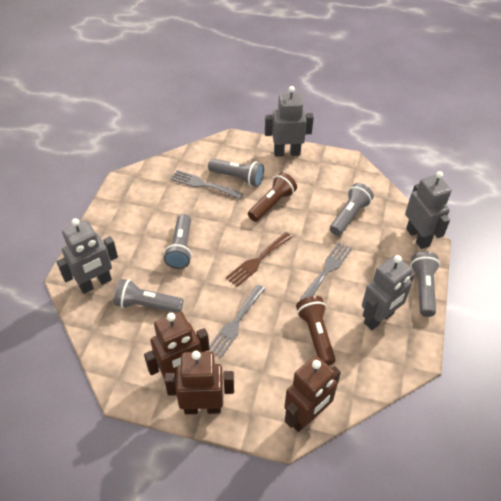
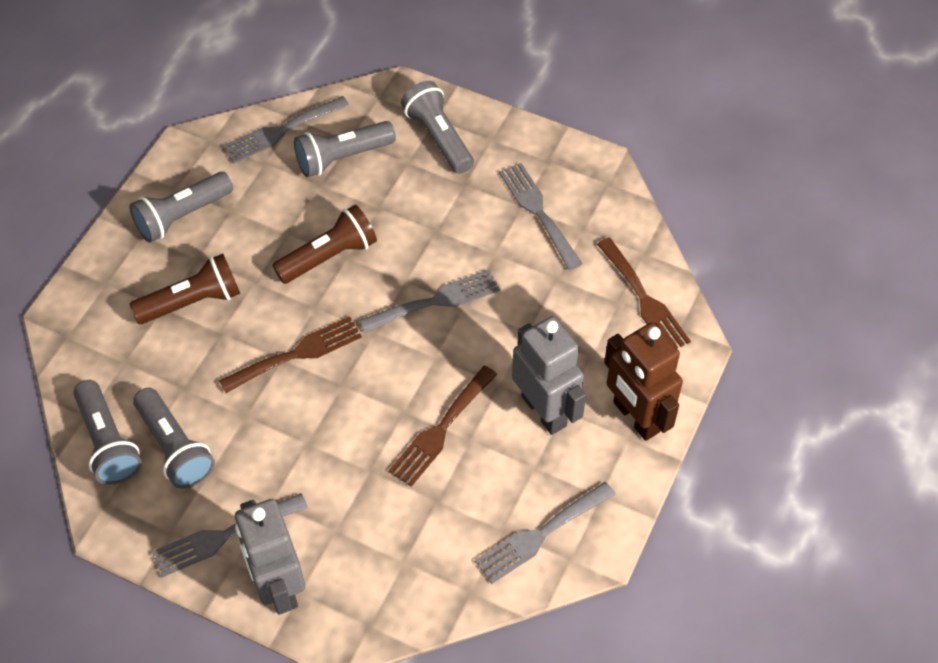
brown fork: [226,232,292,287] = 1 -> [219,316,362,393] [389,366,497,487] [597,238,691,349] = 3
brown robot: [144,311,209,380] [165,351,234,414] [284,355,341,432] = 3 -> [604,322,683,441] = 1
grey fork: [170,170,243,199] [208,285,265,358] [299,242,352,300] = 3 -> [152,493,308,577] [222,96,349,164] [359,269,500,333] [475,482,616,584] [499,163,582,270] = 5
grey robot: [56,218,118,294] [265,86,314,157] [362,255,415,330] [405,171,451,249] = 4 -> [235,499,305,615] [512,316,586,435] = 2

